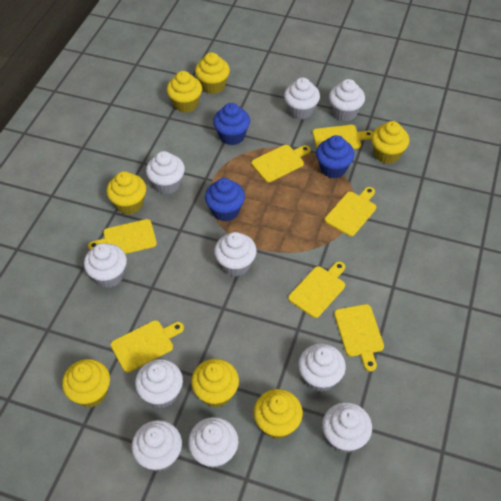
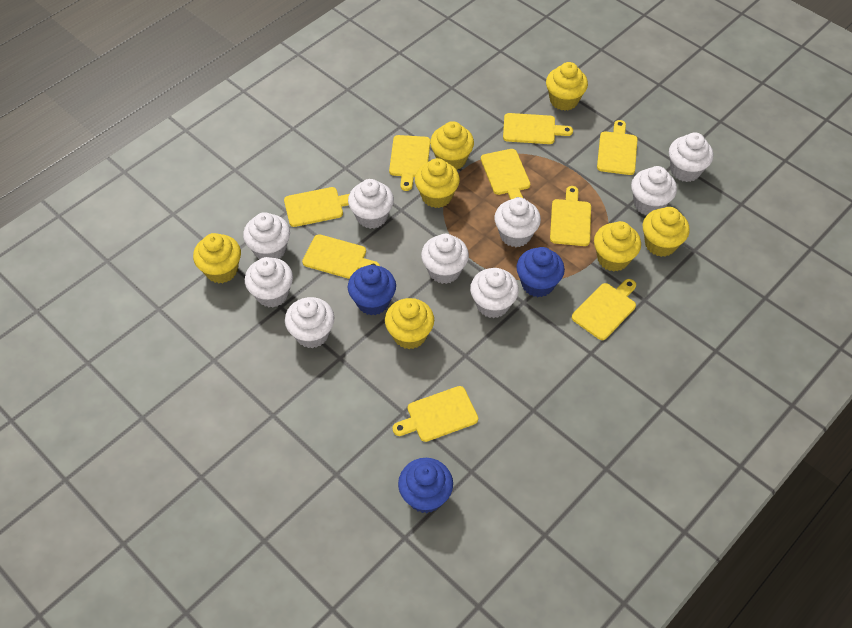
white cupcake: [84,243,127,288] [132,420,182,471] [135,359,183,408] [146,151,185,194] [188,417,238,468] [214,232,257,276] [284,78,320,120] [298,344,346,392] [322,402,372,453] [329,79,365,121] = 10 -> [243,212,290,259] [245,257,293,307] [285,297,334,348] [348,179,394,229] [421,234,469,284] [470,268,519,318] [494,197,541,247] [631,166,677,215] [669,133,713,182] = 9
yellow cutting board: [88,219,157,254] [111,320,184,373] [251,145,311,182] [288,261,345,318] [313,125,373,149] [325,187,376,236] [334,304,384,371] = 7 -> [284,187,349,227] [302,234,380,279] [389,135,430,191] [392,386,478,442] [481,149,530,200] [503,113,573,144] [550,186,591,246] [572,279,636,340] [597,120,638,175] = 9

